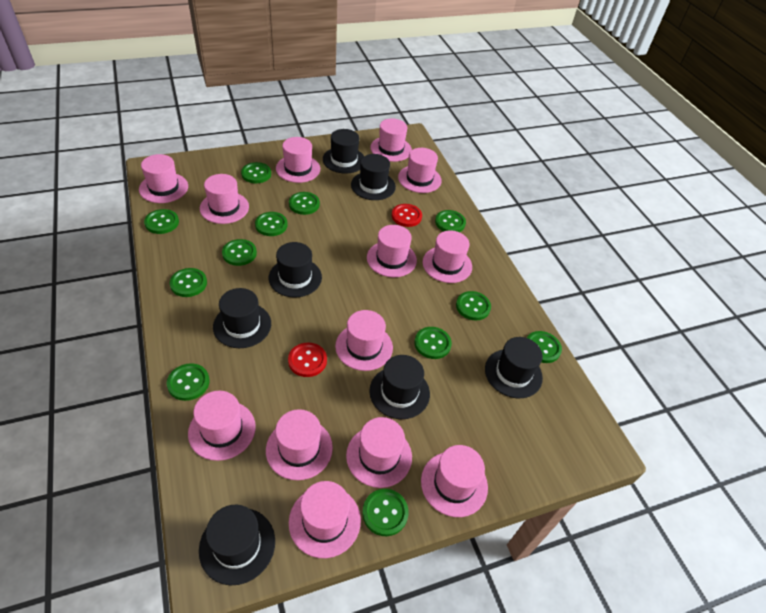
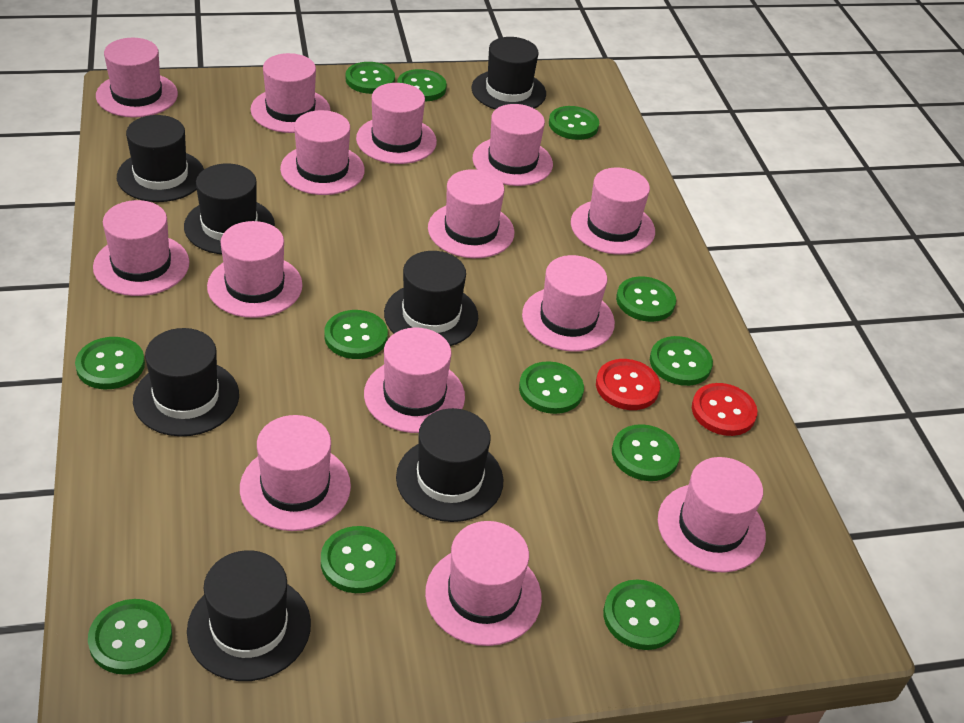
pink hat: [139,154,188,203] [188,391,256,461] [200,174,249,224] [266,409,333,480] [276,137,320,183] [289,481,361,558] [335,310,393,371] [346,417,412,488] [367,225,417,277] [370,118,412,162] [398,148,442,193] [421,445,488,517] [423,230,472,283] = 13 -> [93,200,189,296] [96,38,178,118] [207,221,303,318] [240,415,351,531] [250,53,331,133] [280,110,365,195] [356,83,437,164] [364,327,465,433] [425,521,542,646] [428,169,514,258] [472,104,553,186] [522,255,615,352] [571,168,655,255] [658,457,766,573] = 14

